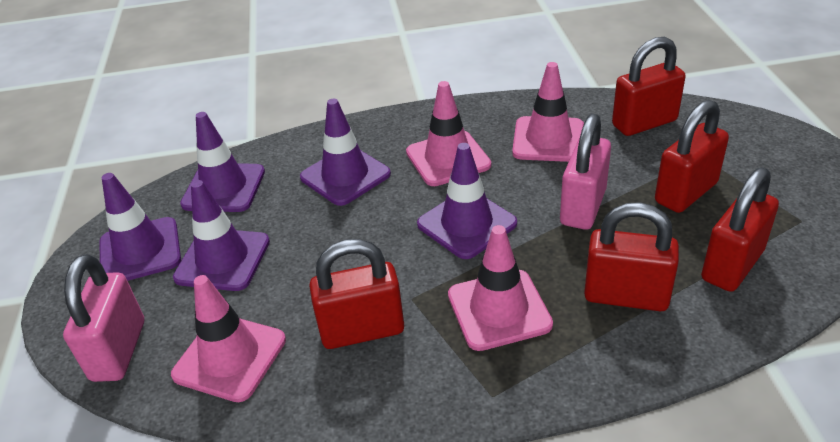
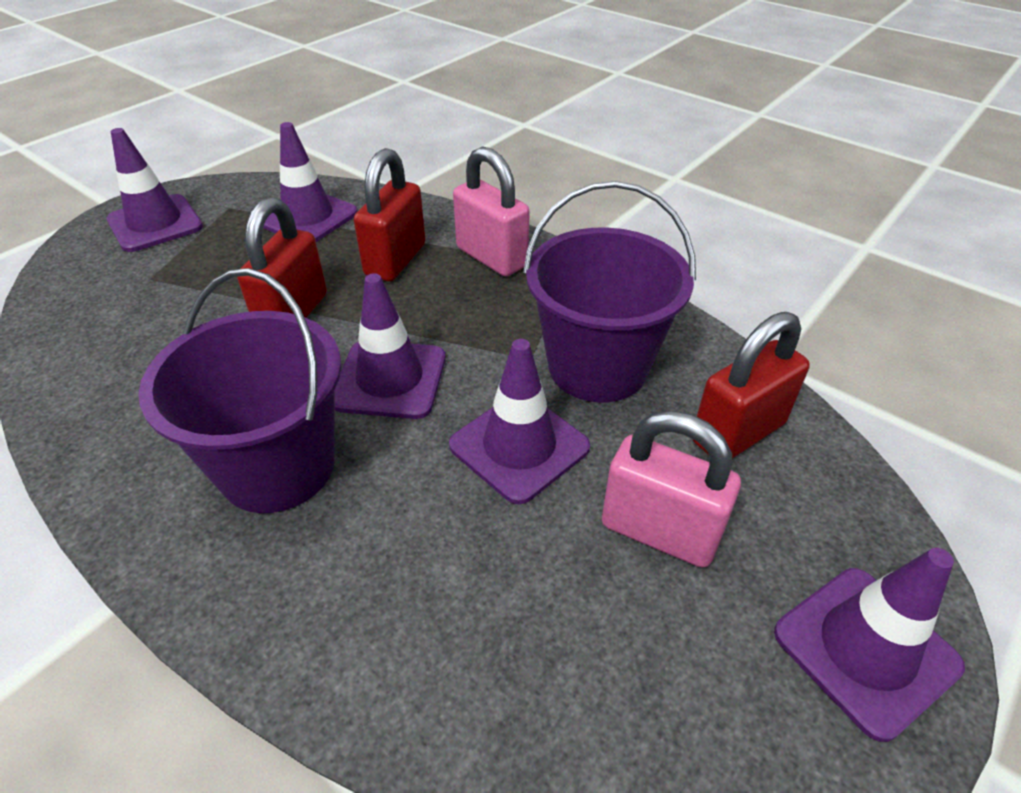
pink traffic cone: [171,275,286,402] [406,81,491,186] [448,225,553,351] [512,62,584,162] = 4 -> none = 0
purple bucket: none = 0 -> [138,268,341,513] [523,181,696,403] = 2
red padlock: [309,239,404,349] [584,202,679,311] [612,37,686,136] [655,100,729,213] [701,167,779,292] = 5 -> [237,197,327,318] [354,148,425,281] [692,312,810,459] = 3

